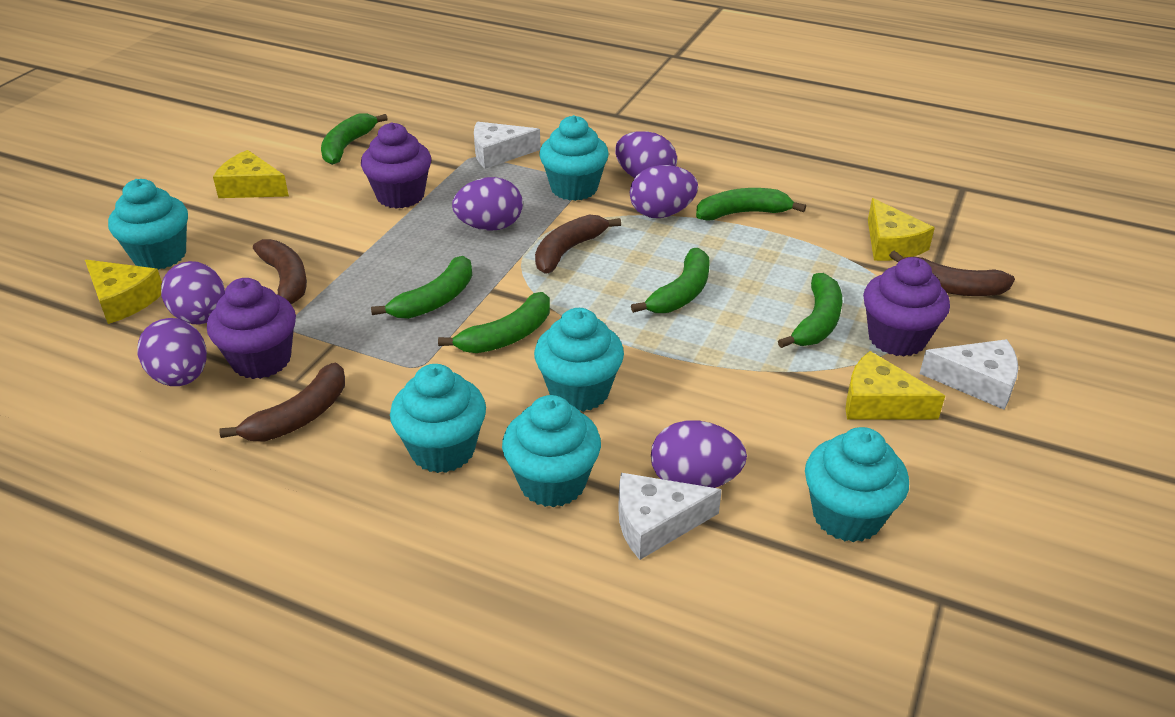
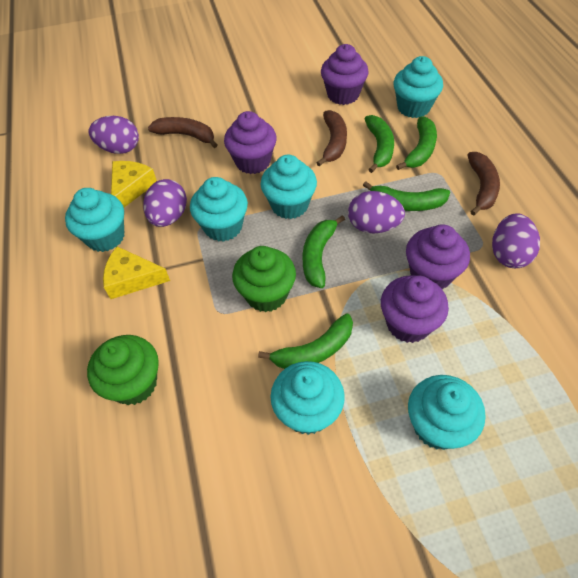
brown banana: [219,363,345,441] [253,239,307,304] [535,215,621,274] [889,250,1015,296] = 4 -> [148,117,217,148] [317,110,347,167] [467,152,500,216] = 3
green banana: [321,113,388,165] [371,256,472,319] [438,292,550,353] [631,248,710,313] [696,188,806,221] [778,273,842,348] = 6 -> [258,313,353,369] [303,215,345,288] [363,182,450,211] [365,115,394,173] [396,117,437,170] = 5
green cupcake: none = 0 -> [87,335,159,405] [232,246,296,312] = 2
purple cupcake: [207,278,296,379] [361,122,431,209] [863,257,950,356] = 3 -> [224,111,277,174] [321,44,369,105] [381,275,449,343] [406,224,470,290] = 4
purple egg: [138,318,207,386] [161,261,225,324] [452,177,523,231] [615,131,677,178] [630,165,698,218] [651,420,747,488] = 6 -> [89,116,139,154] [143,179,187,227] [348,191,405,234] [492,213,540,268] = 4
white cheese: [474,122,541,169] [618,473,722,560] [919,339,1018,410] = 3 -> none = 0
yellow cheese: [85,260,162,324] [213,150,289,198] [846,351,945,420] [868,198,935,261] = 4 -> [103,246,170,299] [111,161,157,207] = 2

